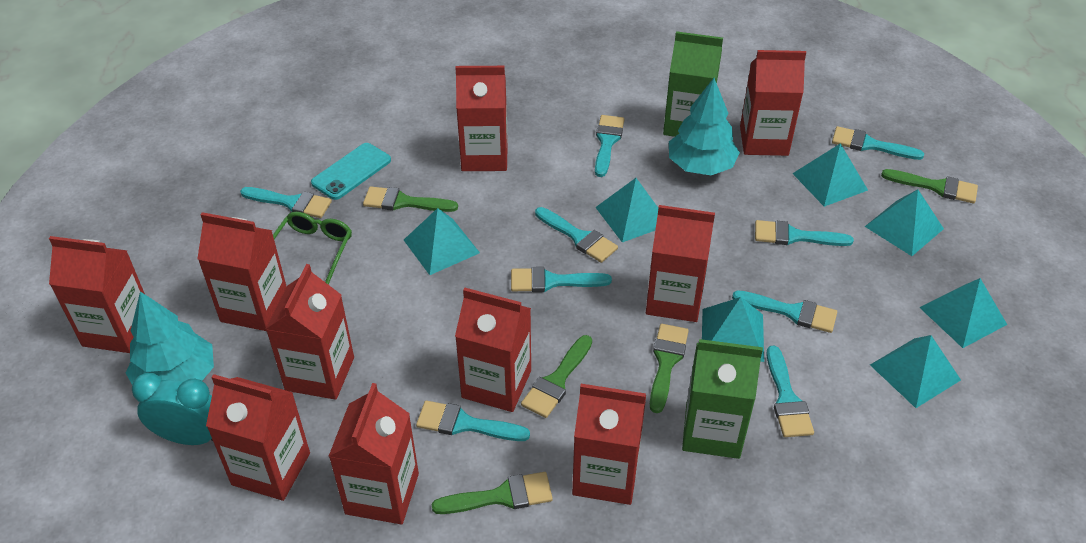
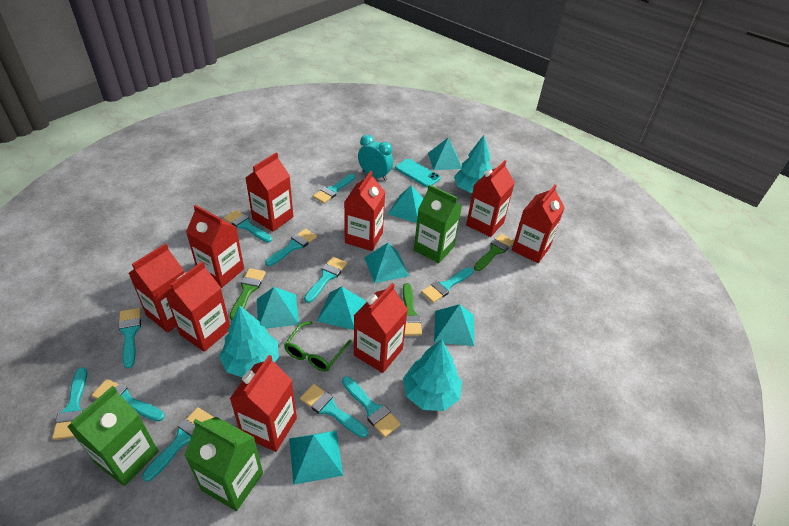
green brush: [363,186,458,212] [432,472,553,514] [521,335,592,418] [650,324,689,413] [881,169,978,204] = 5 -> [230,268,266,320] [403,283,422,336] [474,234,514,271] = 3
green carton: [663,31,723,137] [682,339,763,459] = 2 -> [67,386,158,486] [184,417,263,511] [414,184,462,263] = 3
red carton: [49,236,145,353] [197,212,287,331] [206,374,310,501] [266,264,354,400] [329,383,419,524] [455,66,508,171] [455,287,531,412] [572,384,646,505] [646,205,715,322] [740,50,806,156] = 10 -> [128,243,184,333] [164,261,230,352] [186,205,244,288] [230,355,297,452] [246,152,294,232] [344,171,385,251] [354,283,408,373] [466,160,515,237] [512,184,565,263] = 9
turquoise brush: [240,187,332,218] [416,401,530,441] [511,267,612,292] [535,207,618,263] [595,115,625,177] [732,290,837,333] [755,220,854,246] [767,346,814,437] [832,126,924,160] = 9 -> [52,367,87,440] [91,379,165,422] [118,308,141,368] [142,407,214,482] [224,210,272,243] [265,229,317,266] [300,384,368,438] [304,257,347,303] [313,174,356,203] [342,376,401,438] [421,267,473,303] = 11
turquoise tree: [126,292,214,385] [669,78,740,175] = 2 -> [219,305,279,377] [403,339,462,411] [454,135,492,193] = 3

